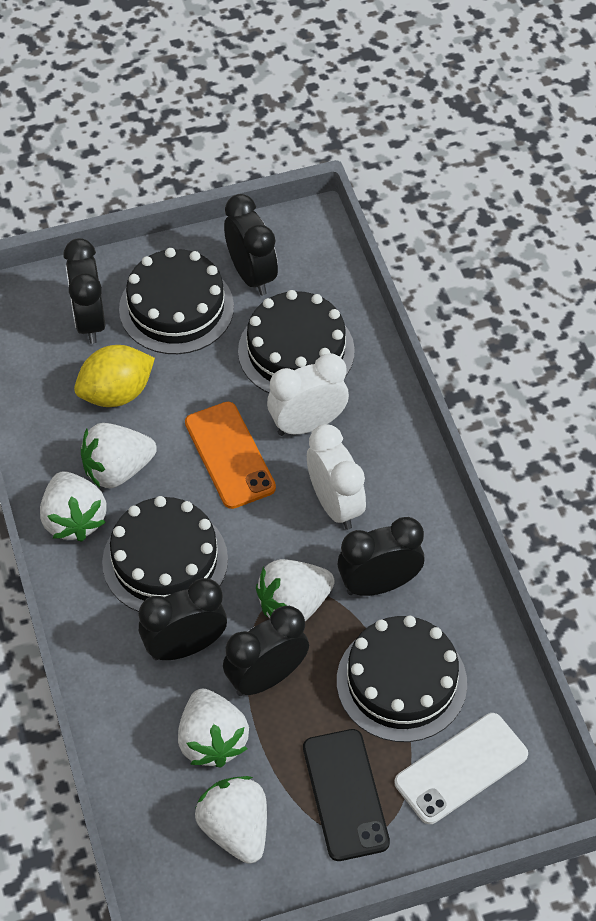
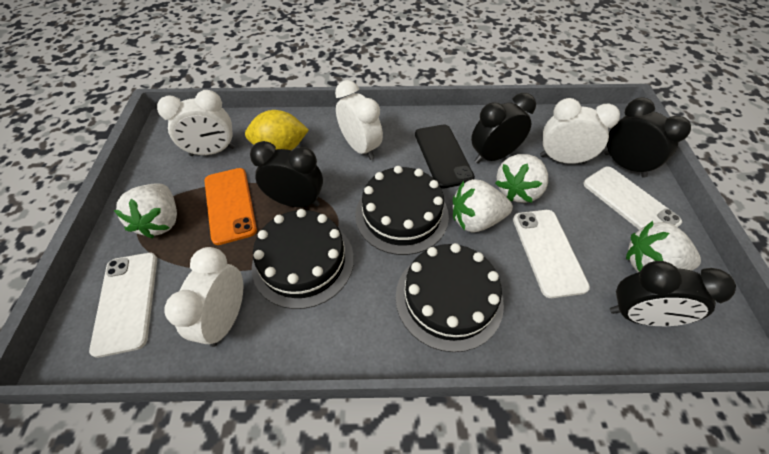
black cake: [102,496,228,612] [119,248,234,354] [238,290,355,393] [337,616,467,742] = 4 -> [252,209,354,309] [355,166,449,255] [396,243,504,352] = 3
black clock: [63,238,105,344] [139,578,227,660] [223,606,309,696] [224,194,278,295] [338,517,424,596] = 5 -> [250,141,323,207] [471,93,536,164] [604,97,691,178] [610,261,736,326] = 4
white clock: [267,353,349,436] [307,424,366,530] = 2 -> [157,90,235,156] [165,247,243,347] [335,80,383,160] [540,98,620,164] = 4
white phone: [395,713,528,824] = 1 -> [89,253,157,358] [513,210,590,298] [583,167,682,230] = 3
white strawberry: [40,471,106,542] [81,423,157,488] [178,689,249,767] [195,776,267,864] [256,559,335,621] = 5 -> [114,183,177,239] [453,179,513,232] [495,154,548,203] [626,221,701,272] = 4

